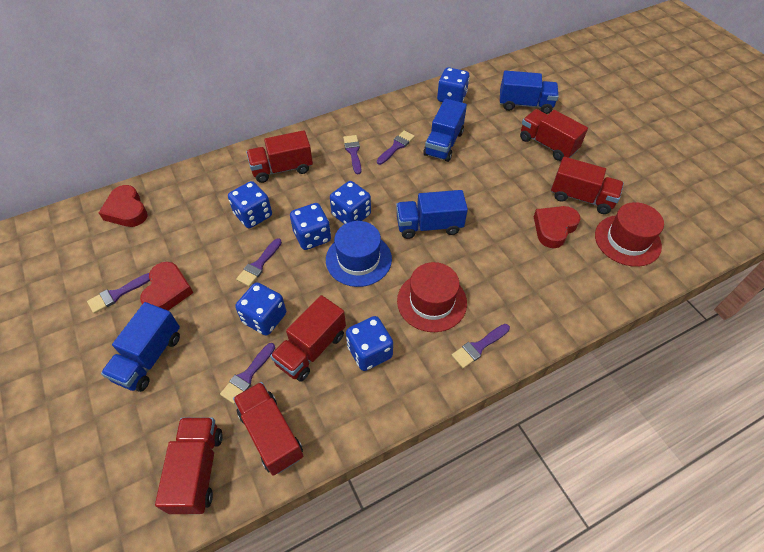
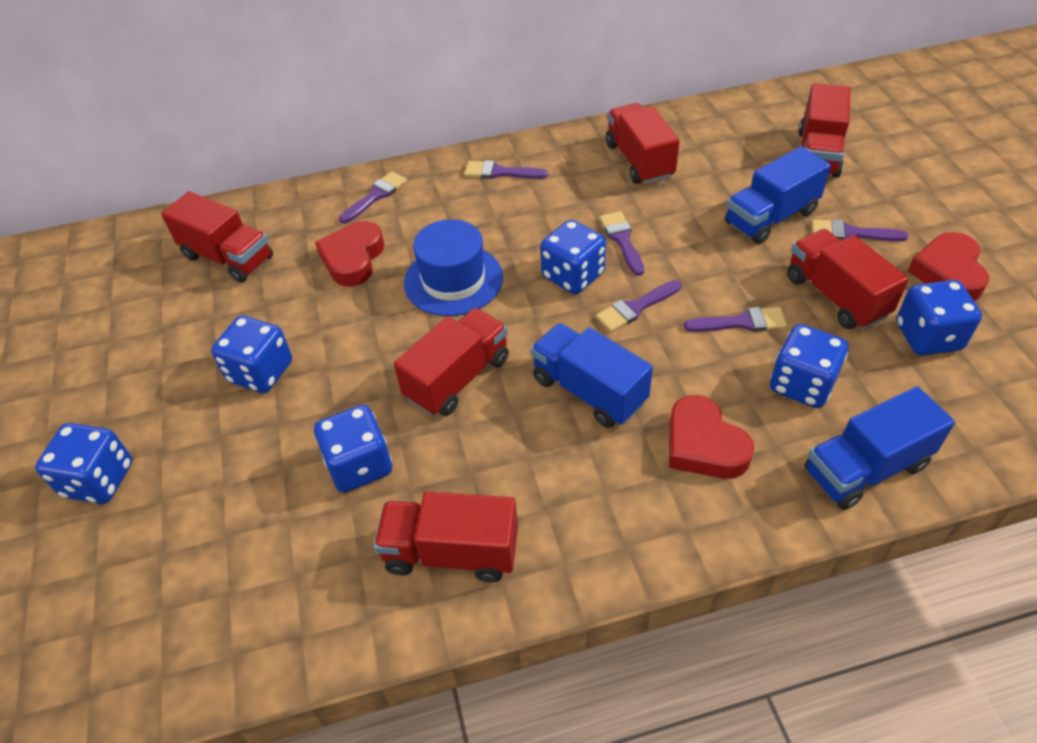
blue truck: [101,302,180,392] [396,190,468,239] [424,99,467,162] [500,70,559,114] = 4 -> [531,323,653,428] [725,146,831,244] [804,386,955,510] = 3
red hat: [397,262,467,332] [595,202,664,267] = 2 -> none = 0

